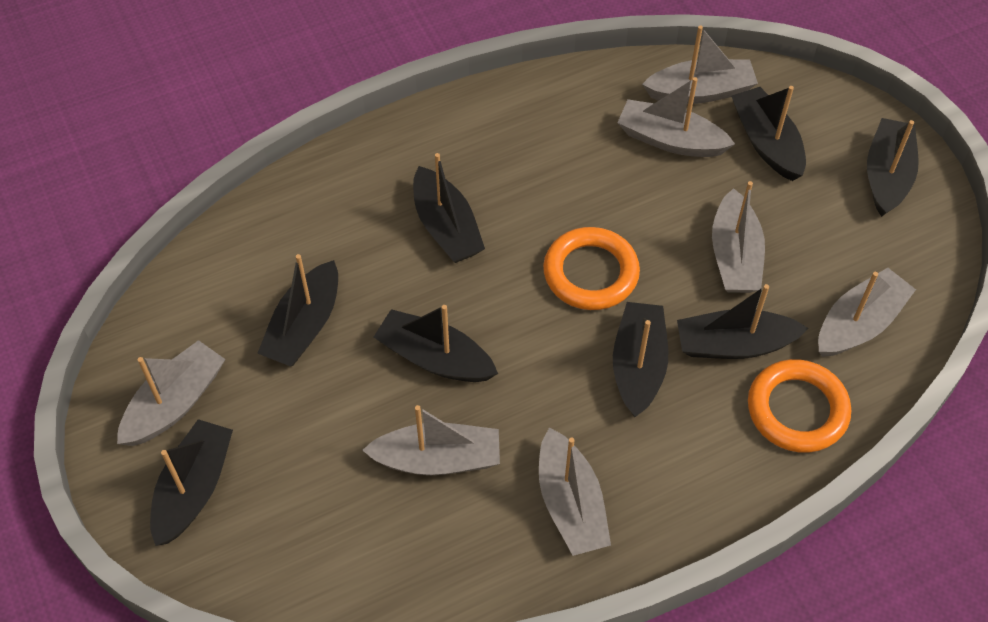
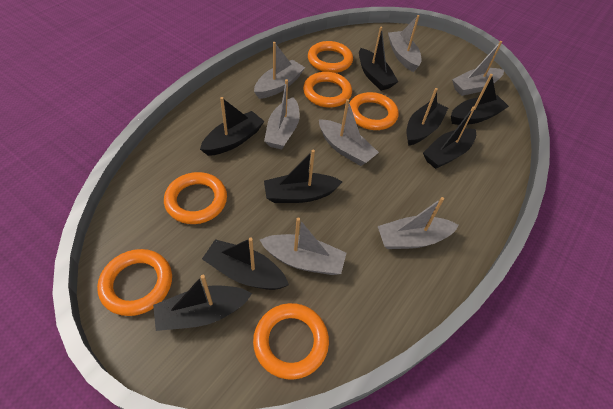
orange ring: [543,227,640,310] [748,359,851,453] = 2 -> [97,249,172,316] [164,172,227,224] [253,303,329,379] [303,72,352,108] [308,41,353,73] [349,92,398,130] = 6

